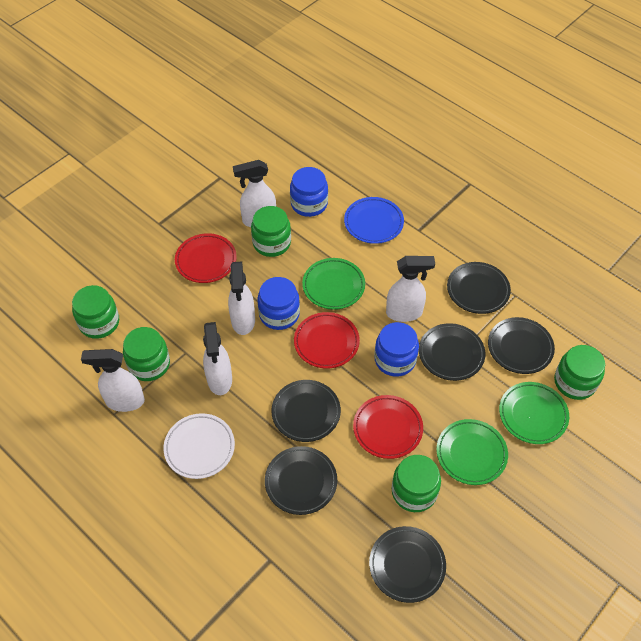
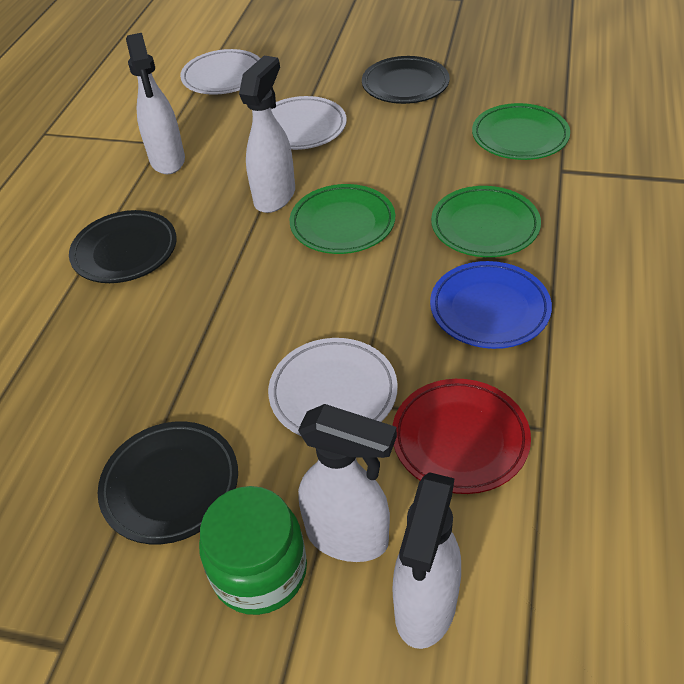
black plate: [265,446,337,515] [271,380,341,442] [369,526,446,603] [419,323,485,381] [447,262,511,314] [488,317,555,374] = 6 -> [69,210,177,283] [98,421,238,544] [362,56,450,104] = 3
blue jar: [257,277,300,330] [290,167,328,217] [374,322,419,377] = 3 -> none = 0
green jar: [72,285,119,339] [123,327,170,381] [251,206,291,257] [392,455,441,512] [554,345,605,400] = 5 -> [199,486,307,615] = 1
red plate: [175,233,237,283] [294,312,360,369] [353,395,423,459] = 3 -> [392,379,531,494] = 1
white plate: [163,413,235,479] = 1 -> [180,49,261,95] [268,338,398,436] [271,96,347,150] = 3
white spray bottle: [81,349,145,412] [203,322,232,395] [228,262,255,335] [233,160,276,227] [386,256,435,322] = 5 -> [126,33,185,174] [239,56,295,213] [298,404,397,562] [392,472,461,649] = 4

